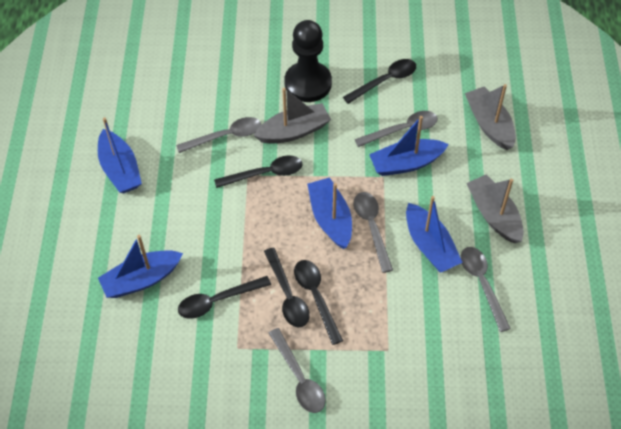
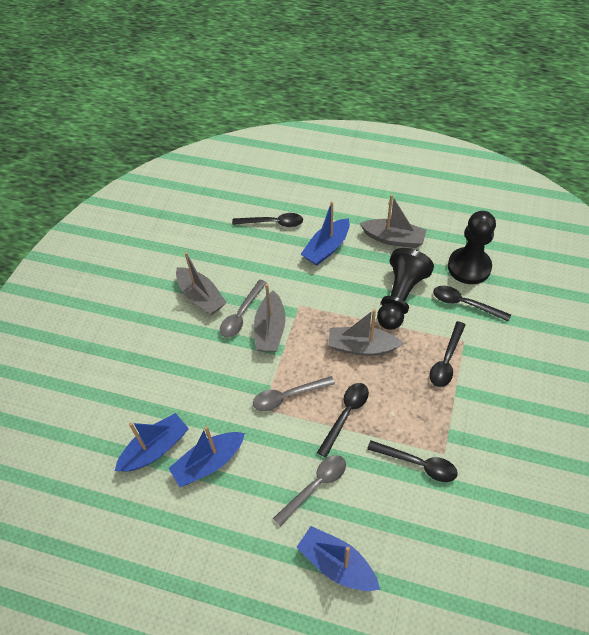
black pawn: [284,20,332,102] = 1 -> [377,248,434,330] [448,211,496,284] = 2
blue boat: [98,118,142,193] [98,235,183,298] [307,177,352,249] [369,116,449,176] [406,196,463,272] = 5 -> [115,413,189,472] [169,426,245,487] [297,526,380,591] [301,201,350,265] = 4
grey boat: [254,88,331,144] [465,84,516,150] [466,174,524,243] = 3 -> [176,252,227,315] [254,284,286,352] [328,309,403,356] [360,195,427,248] = 4
grey spoon: [176,117,261,153] [269,328,326,413] [353,192,393,273] [355,111,438,147] [461,247,511,332] = 5 -> [220,280,267,338] [253,376,335,411] [273,455,346,527] = 3

